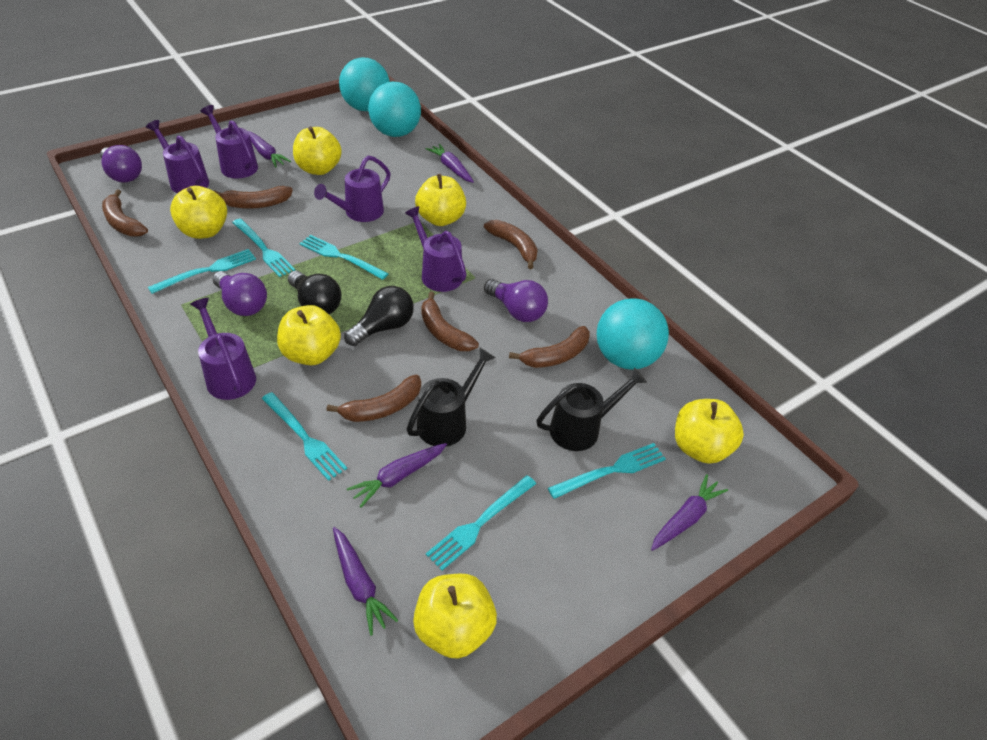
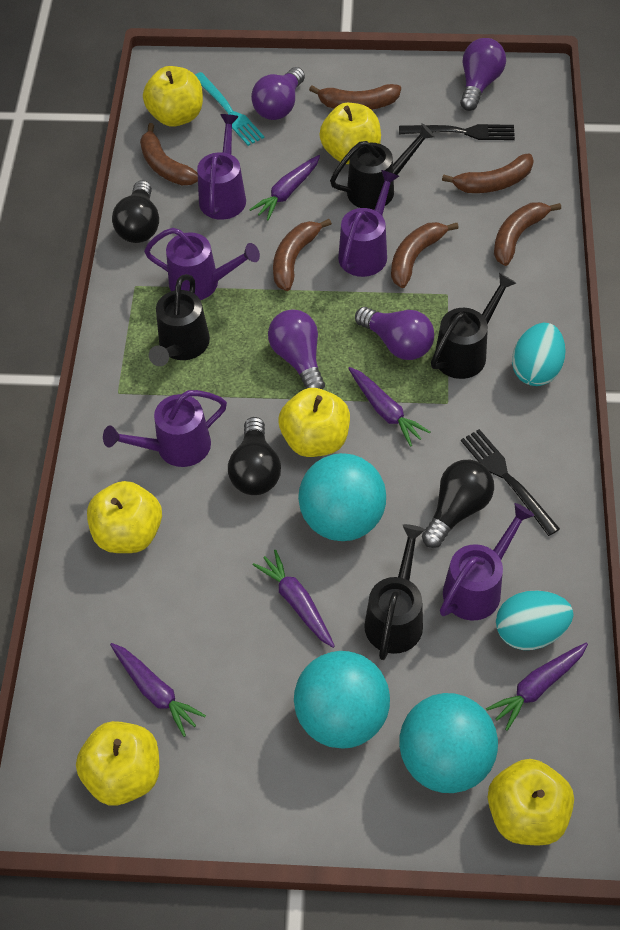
black fork: none = 0 -> [399,124,515,140] [461,429,560,536] = 2
black light bulb: [288,271,341,314] [344,286,414,346] = 2 -> [112,180,159,243] [228,417,281,495] [422,459,494,548] = 3
black watering can: [407,347,495,447] [537,367,647,451] = 2 -> [149,274,210,366] [330,123,435,210] [364,524,425,660] [431,273,516,379] = 4
purple light bulb: [100,145,142,183] [213,271,267,316] [484,279,548,322] = 3 -> [251,67,305,120] [268,309,325,389] [355,307,434,360] [460,38,506,111] = 4
turquoise egg: none = 0 -> [496,590,573,650] [512,323,566,386] = 2
turquoise fork: [148,249,256,294] [232,218,295,277] [262,392,347,481] [299,235,388,280] [426,475,536,570] [548,443,666,499] = 6 -> [195,72,264,146] = 1

